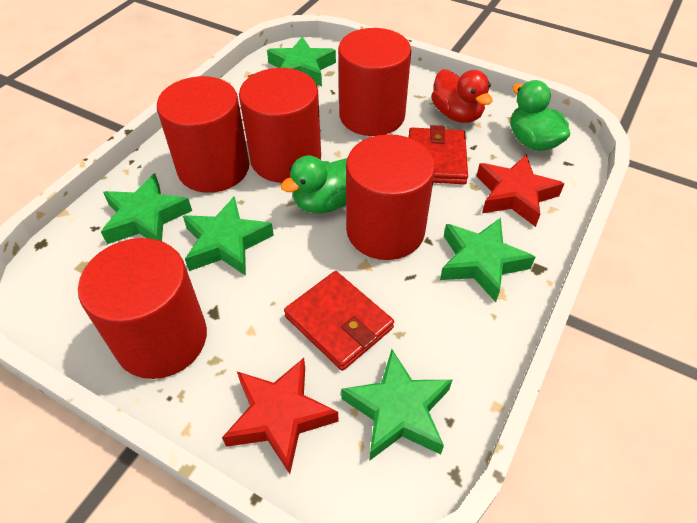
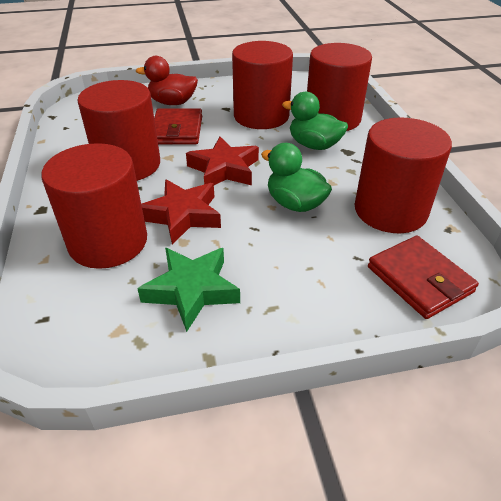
green star: [101,173,192,244] [183,196,274,276] [267,36,336,87] [341,349,452,461] [440,218,535,302] = 5 -> [137,248,240,332] = 1

